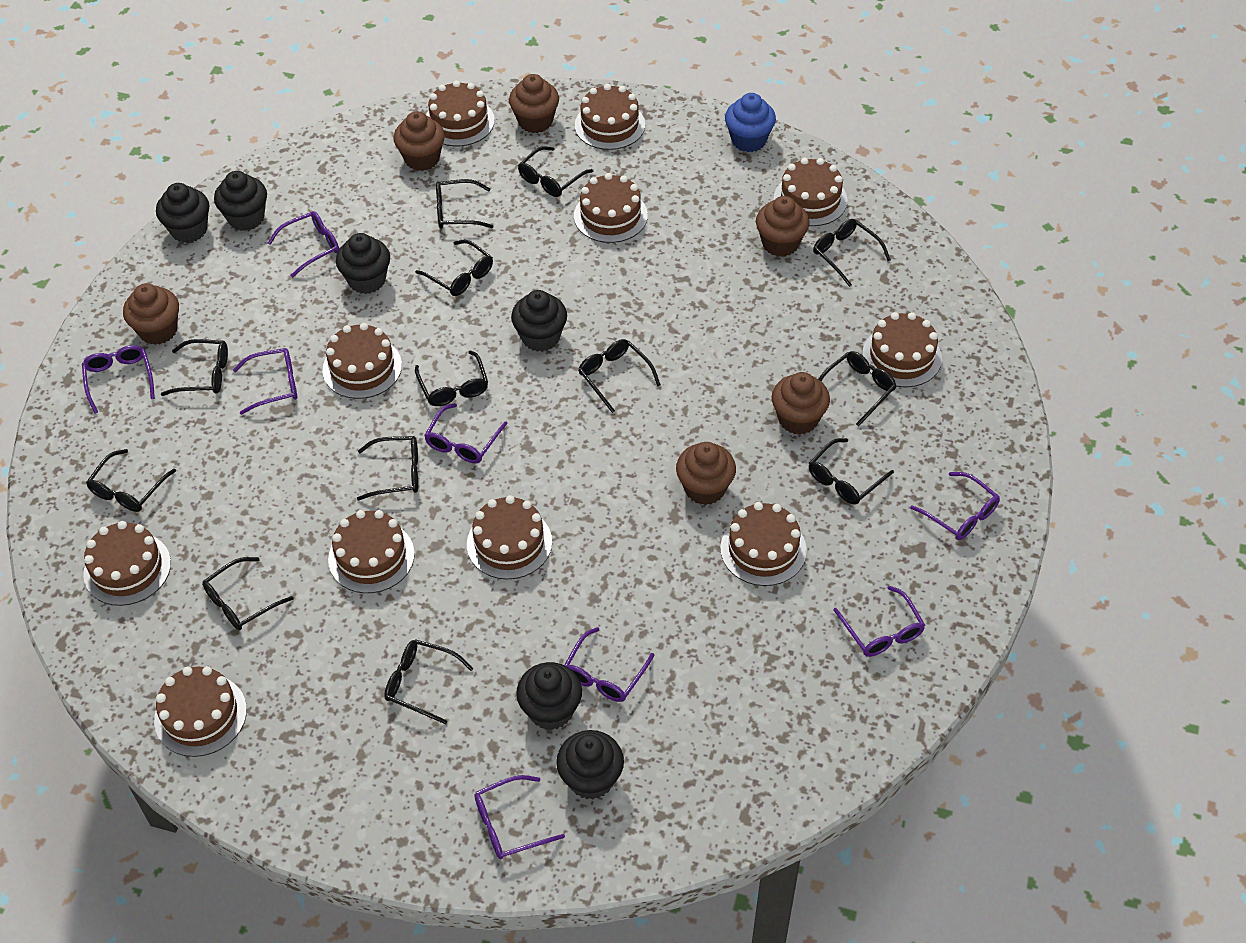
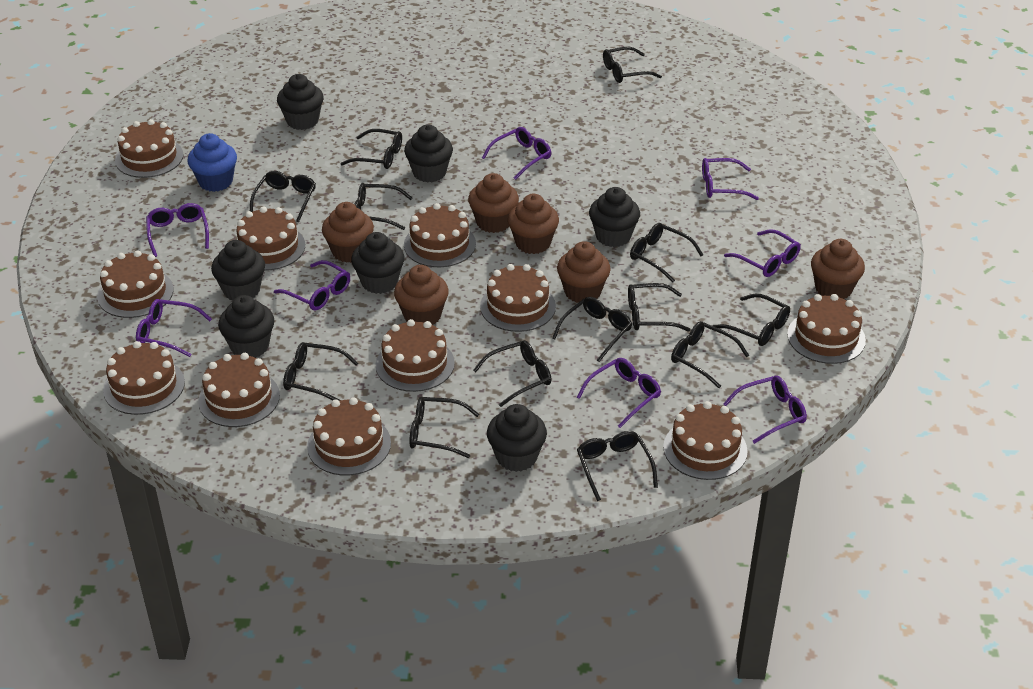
black cupcake: [156,183,210,243] [214,171,267,231] [336,233,390,294] [511,290,567,352] [516,662,582,730] [556,730,624,800] = 6 -> [211,240,265,300] [218,295,274,358] [277,74,324,130] [351,232,405,294] [404,124,453,183] [487,404,547,472] [589,187,640,247] = 7

